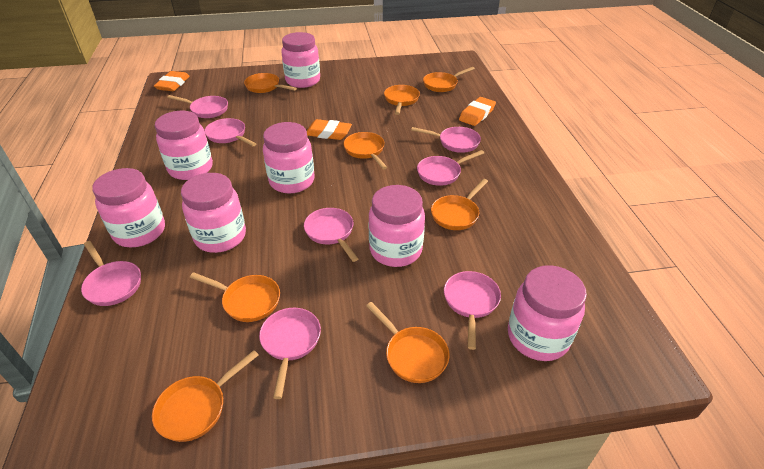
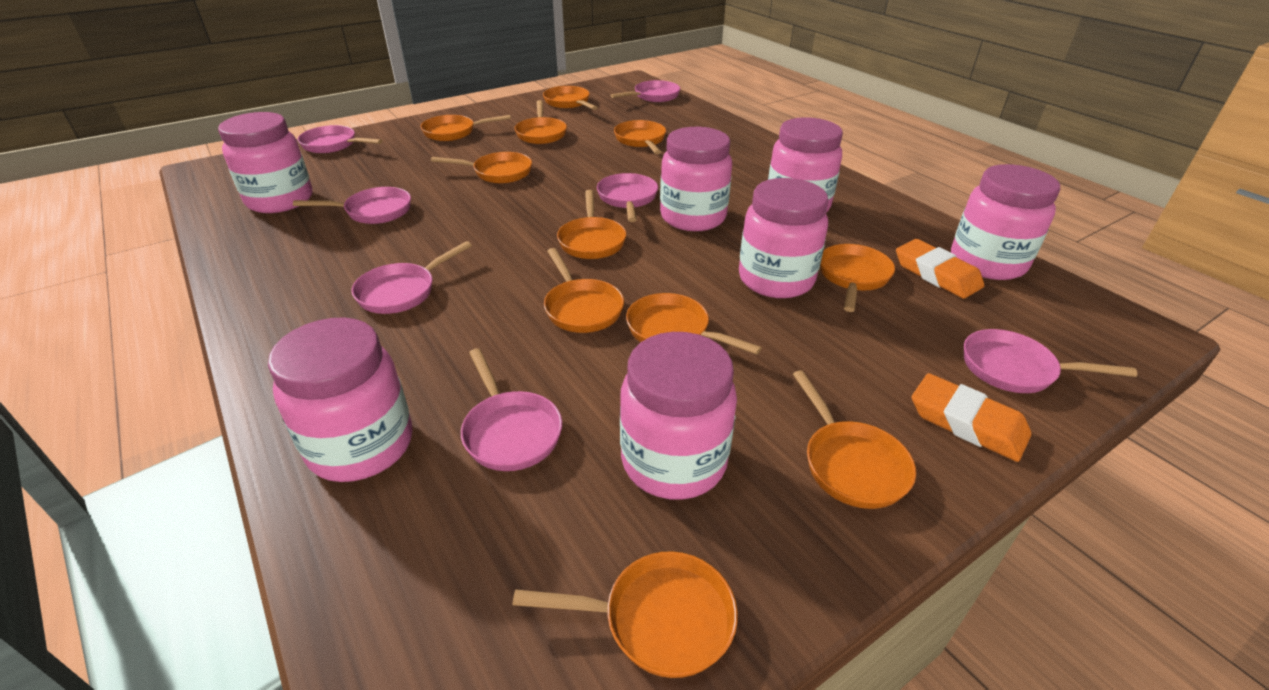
orange eraser: [154,71,190,91] [307,119,352,140] [459,97,496,126] = 3 -> [896,239,984,299] [912,373,1032,462] = 2
orange pan: [152,350,258,442] [190,272,280,322] [244,73,297,93] [343,132,387,169] [366,302,450,383] [384,85,420,115] [423,67,475,92] [431,179,488,230] = 8 -> [421,115,511,141] [431,152,532,183] [513,551,738,678] [515,100,567,144] [543,86,598,110] [544,248,624,333] [557,190,626,259] [614,120,666,154] [626,293,762,355] [793,370,916,509] [820,244,895,312] = 11
pink pan: [81,241,141,306] [167,95,228,118] [205,118,256,146] [259,308,321,399] [304,208,358,262] [411,127,481,153] [417,150,484,186] [444,271,501,350] = 8 -> [293,187,411,224] [298,125,383,153] [351,241,472,314] [461,348,562,471] [597,173,658,222] [610,80,680,102] [964,329,1137,393] = 7

